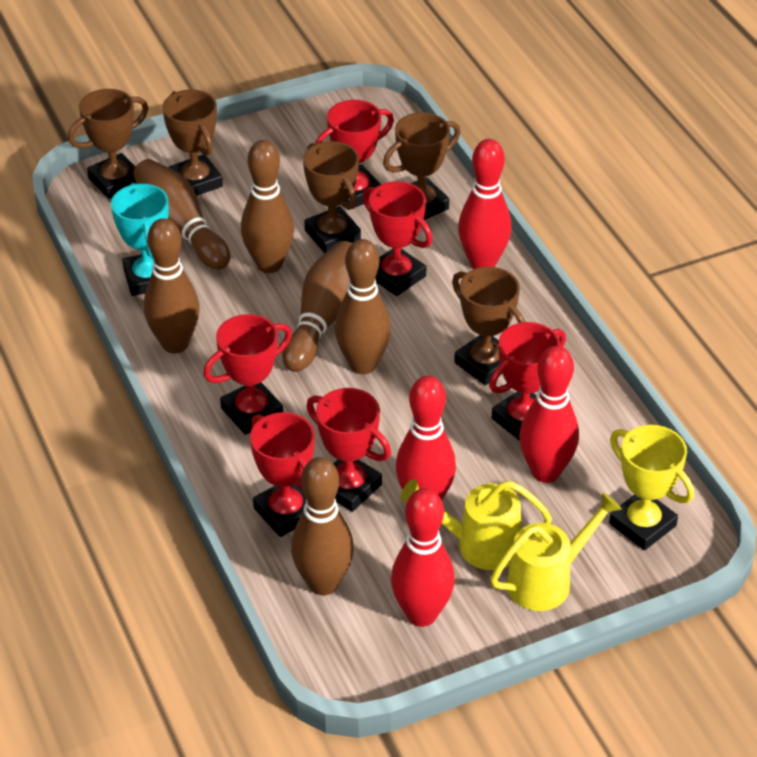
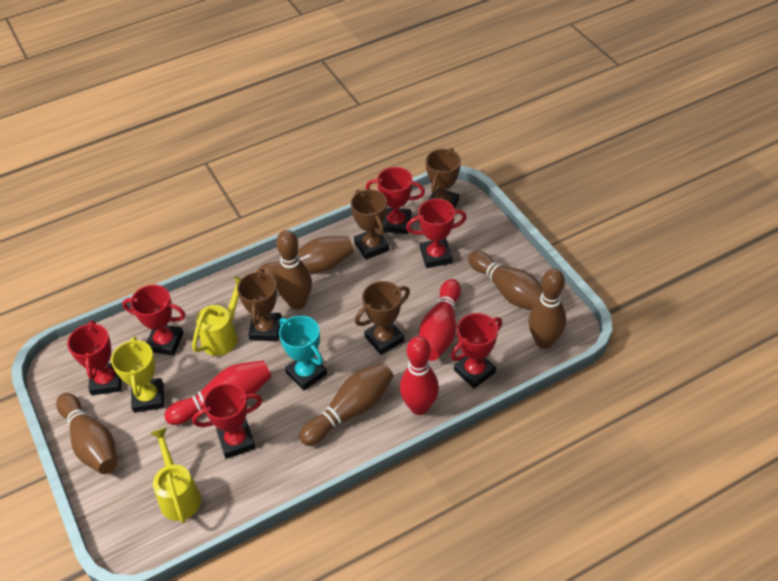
brown trophy: [68,89,148,199] [162,89,223,196] [303,141,361,253] [383,112,461,220] [452,267,525,385] = 5 -> [237,269,282,341] [351,189,389,260] [355,281,410,355] [426,148,461,209] = 4
red bowling pin: [391,488,455,627] [396,376,456,500] [458,139,512,269] [519,346,579,483] = 4 -> [164,360,272,425] [400,336,439,415] [419,279,461,361] = 3

